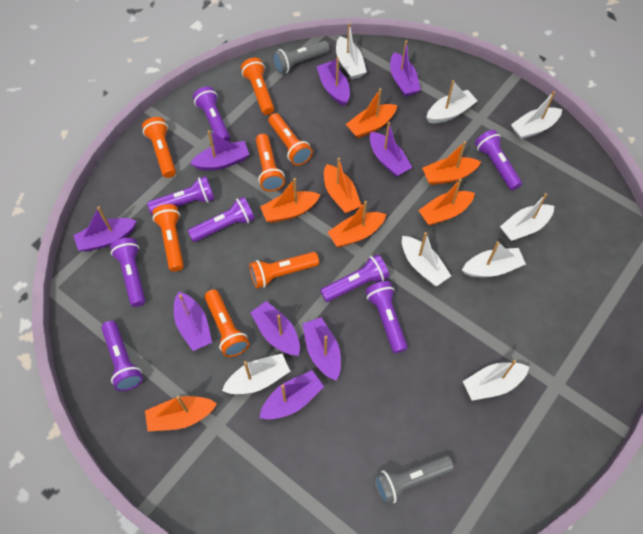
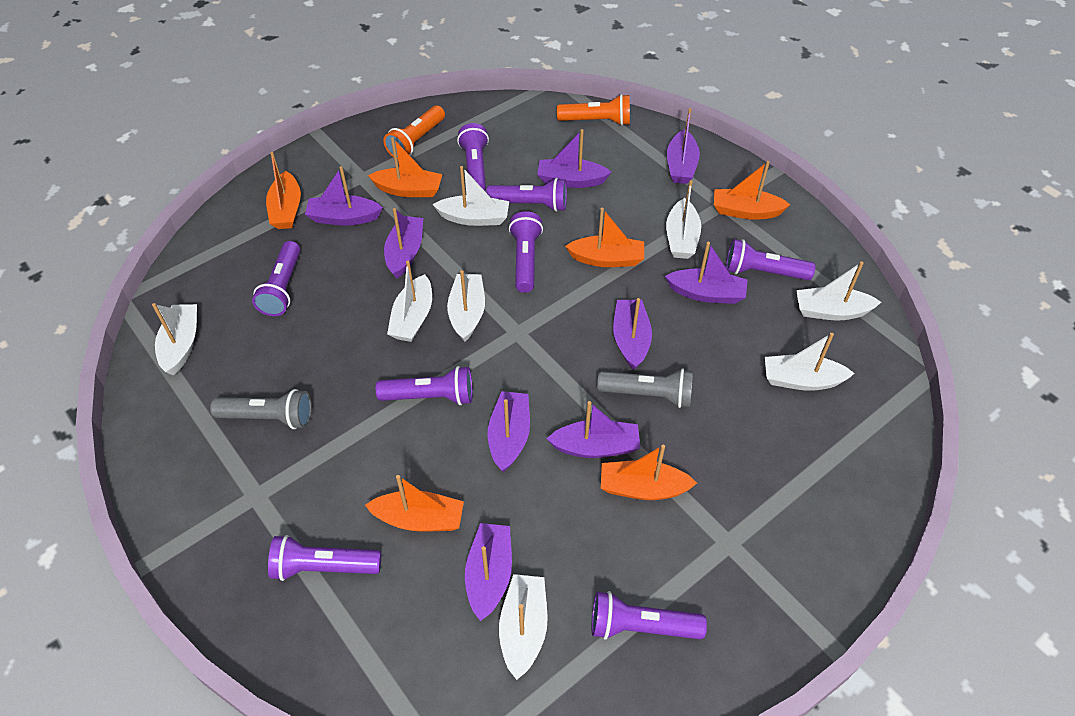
orange boat: [145,396,217,432] [260,178,321,223] [324,158,362,214] [328,201,386,247] [346,88,397,138] [418,179,475,226] [422,141,481,185] = 7 -> [266,152,301,229] [365,475,464,532] [368,137,443,197] [565,208,644,267] [601,445,697,500] [714,161,790,220] = 6
orange flashlight: [142,117,176,178] [152,204,184,272] [204,289,249,357] [241,58,274,115] [249,252,319,289] [256,134,285,192] [268,113,313,166] = 7 -> [383,105,445,159] [557,94,630,126] = 2

